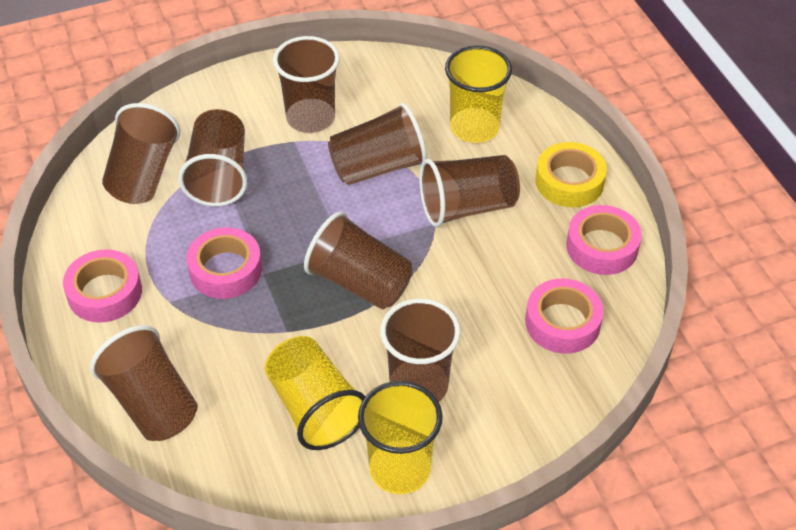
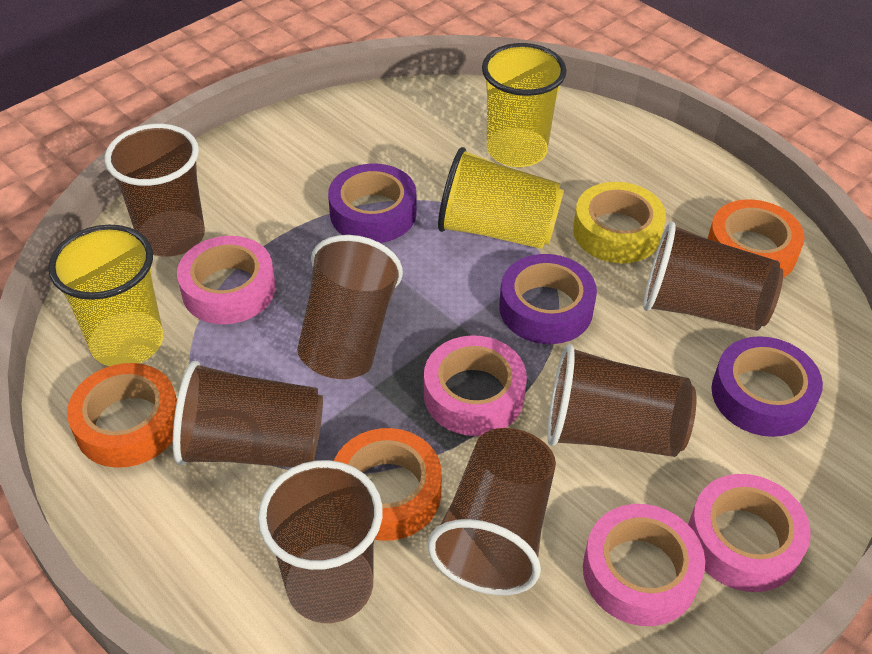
brown cup: [90,325,198,441] [102,103,181,204] [178,109,247,206] [273,36,340,133] [304,212,413,309] [328,103,427,185] [380,299,460,402] [419,155,520,227] = 8 -> [104,124,205,257] [173,361,323,468] [258,460,383,623] [297,235,403,379] [428,428,556,595] [547,344,696,457] [643,221,783,331] = 7
orange tape: none = 0 -> [67,363,177,468] [334,428,442,541] [708,199,805,278] = 3
purple tape: none = 0 -> [328,164,416,243] [499,254,597,344] [711,336,823,437] = 3

